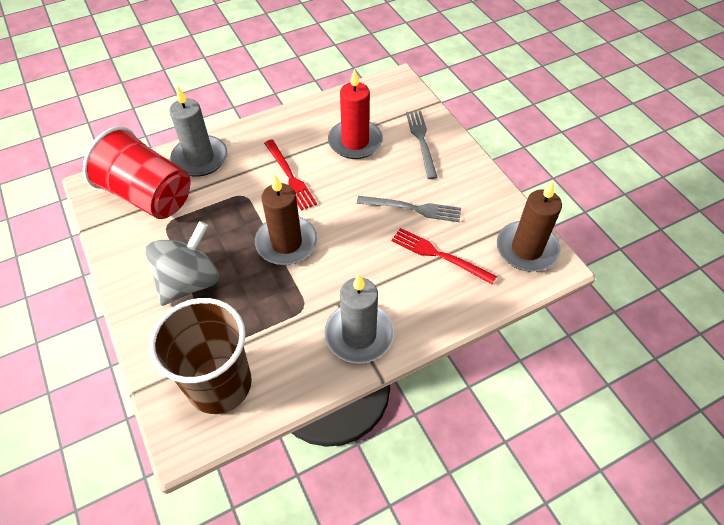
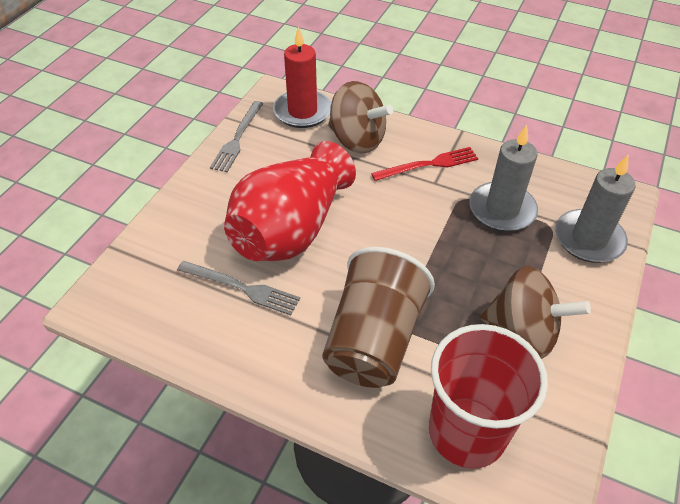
brown candle: [255,175,317,265] [497,181,562,272] = 2 -> none = 0
brown spinning top: none = 0 -> [328,81,393,154] [480,266,591,359] = 2
grey spinning top: [146,221,219,306] = 1 -> none = 0
red fork: [264,140,317,211] [391,228,497,284] = 2 -> [371,147,478,181] = 1
red vase: none = 0 -> [224,141,356,261] = 1

